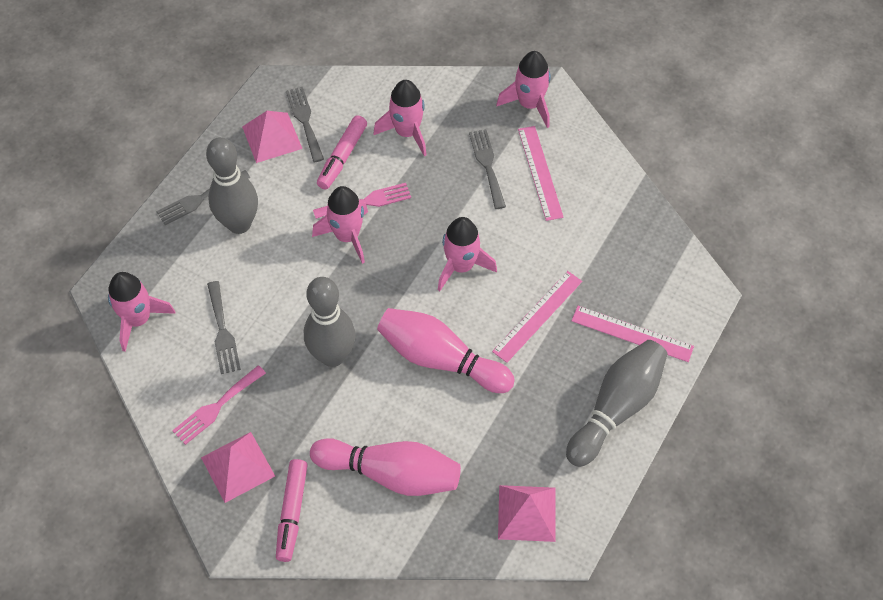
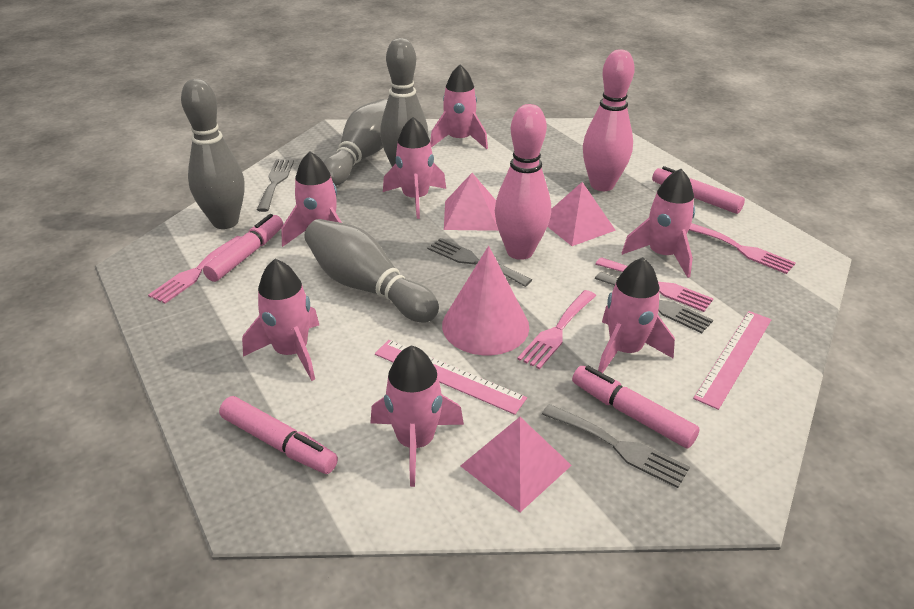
grey bowling pin: [206,137,258,234] [304,277,356,367] [566,340,668,467] = 3 -> [181,79,244,229] [304,219,439,323] [323,99,387,186] [380,38,428,167] = 4
pink cone: none = 0 -> [442,246,529,355] = 1
pink fork: [172,365,266,445] [313,183,411,219] = 2 -> [148,236,241,304] [517,290,596,369] [596,257,714,312] [689,223,796,274] = 4
pink marker: [276,459,308,562] [317,115,367,190] = 2 -> [203,214,283,282] [219,396,338,474] [572,366,699,449] [652,166,745,214] = 4
pink rocket: [108,272,176,351] [312,186,368,264] [373,80,427,156] [438,217,497,291] [496,51,551,128] = 5 -> [242,259,319,381] [282,151,342,247] [370,345,464,487] [383,117,446,219] [430,65,488,149] [598,257,675,373] [622,169,695,278] = 7
pink ruler: [492,271,582,363] [518,126,564,221] [572,306,694,362] = 3 -> [375,340,527,415] [693,311,772,410] = 2

